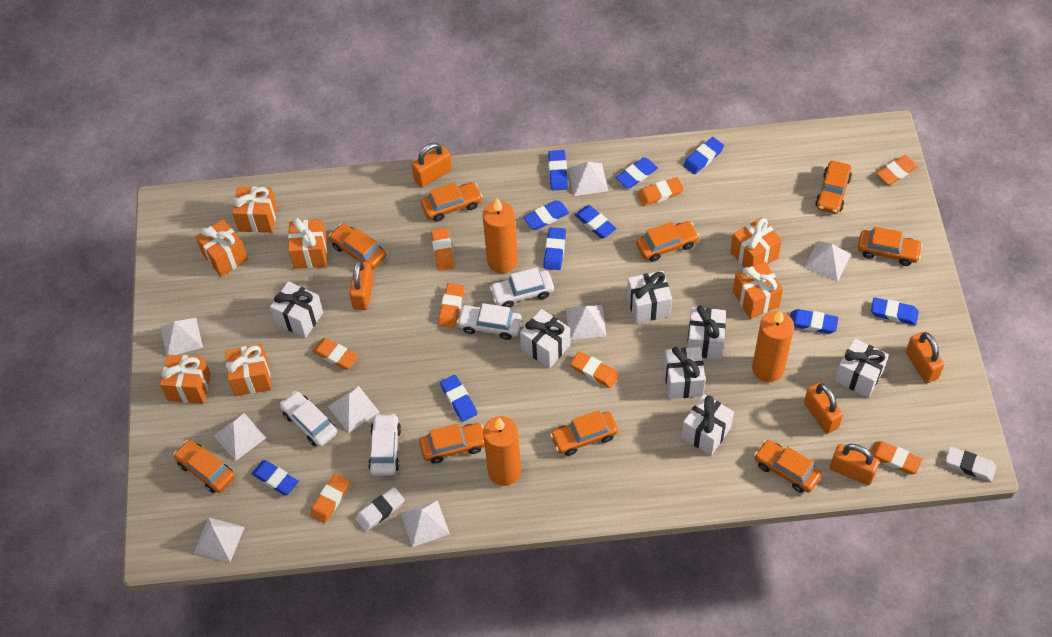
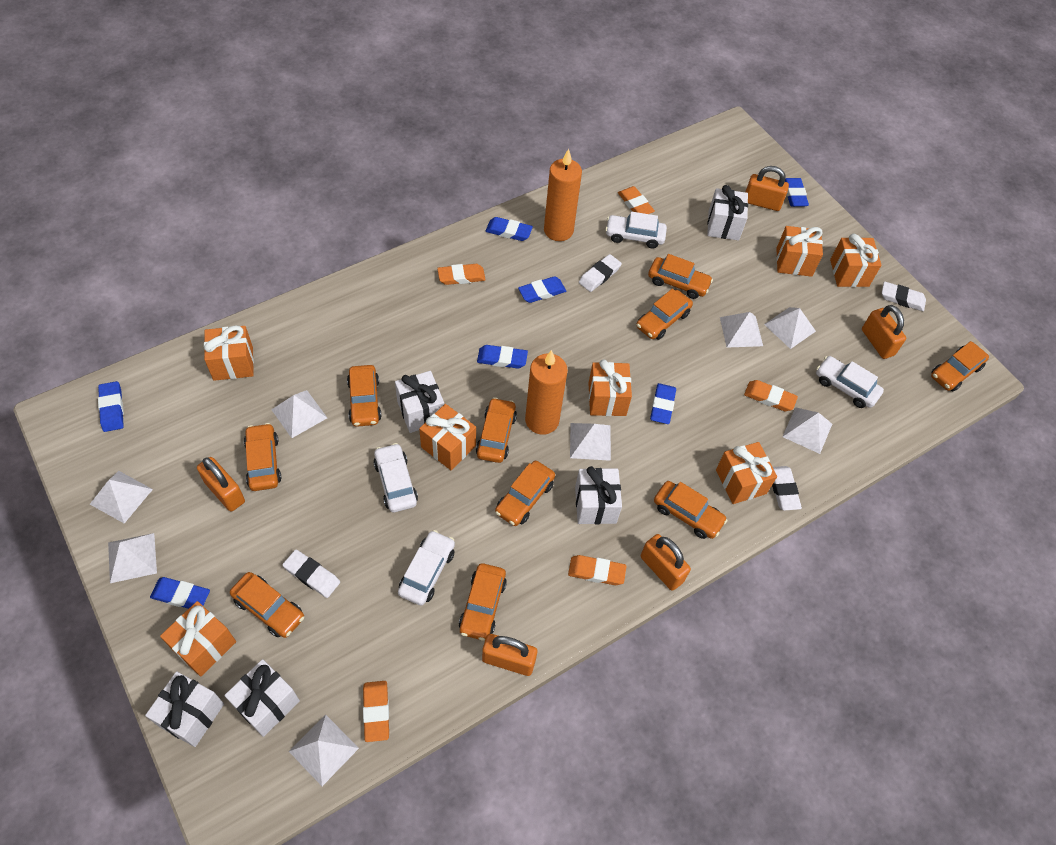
blue eraser: [252,460,299,495] [440,375,478,422] [523,200,569,230] [544,227,566,270] [548,150,568,190] [575,205,617,239] [616,157,658,189] [683,137,724,174] [790,309,838,334] [871,297,919,325] = 10 -> [98,381,124,432] [150,577,210,609] [477,345,528,369] [486,217,533,241] [518,276,566,303] [650,383,676,424] [785,178,809,207] = 7
orange candle: [483,198,518,273] [483,416,521,486] [752,310,794,382] = 3 -> [525,350,568,435] [544,149,582,241] = 2
orange car: [173,440,235,493] [329,223,386,270] [419,423,485,464] [421,182,483,222] [550,410,618,456] [636,221,699,262] [754,440,822,493] [815,161,852,214] [858,227,923,266] = 9 -> [230,572,304,638] [244,423,281,491] [347,365,382,427] [459,563,507,641] [476,397,517,463] [495,461,555,526] [636,289,693,340] [648,254,713,299] [654,481,728,539] [931,341,989,391] = 10
orange eraser: [310,473,350,523] [312,338,358,370] [431,228,455,271] [438,283,464,328] [570,351,619,388] [637,177,684,206] [871,441,923,474] [876,155,918,185] = 8 -> [363,681,389,742] [437,264,486,285] [568,555,627,585] [618,186,655,214] [744,380,798,411] = 5
white eraser: [356,487,404,532] [945,447,996,482] = 2 -> [282,549,340,598] [579,254,622,292] [772,466,802,511] [881,281,926,311] = 4
white gift: [270,281,323,338] [520,309,570,368] [627,271,672,323] [664,347,706,399] [681,394,734,455] [687,305,726,359] [835,338,889,398] = 7 -> [145,671,224,747] [224,659,300,737] [395,371,444,433] [575,466,622,524] [707,185,748,241] = 5

